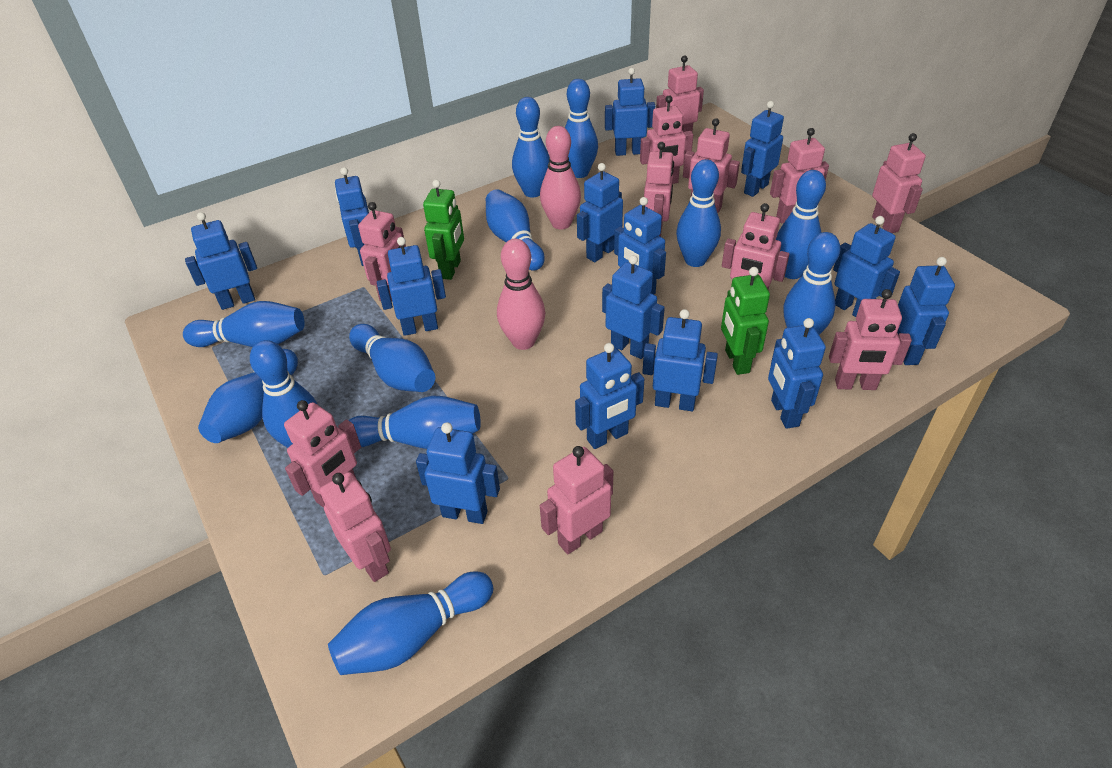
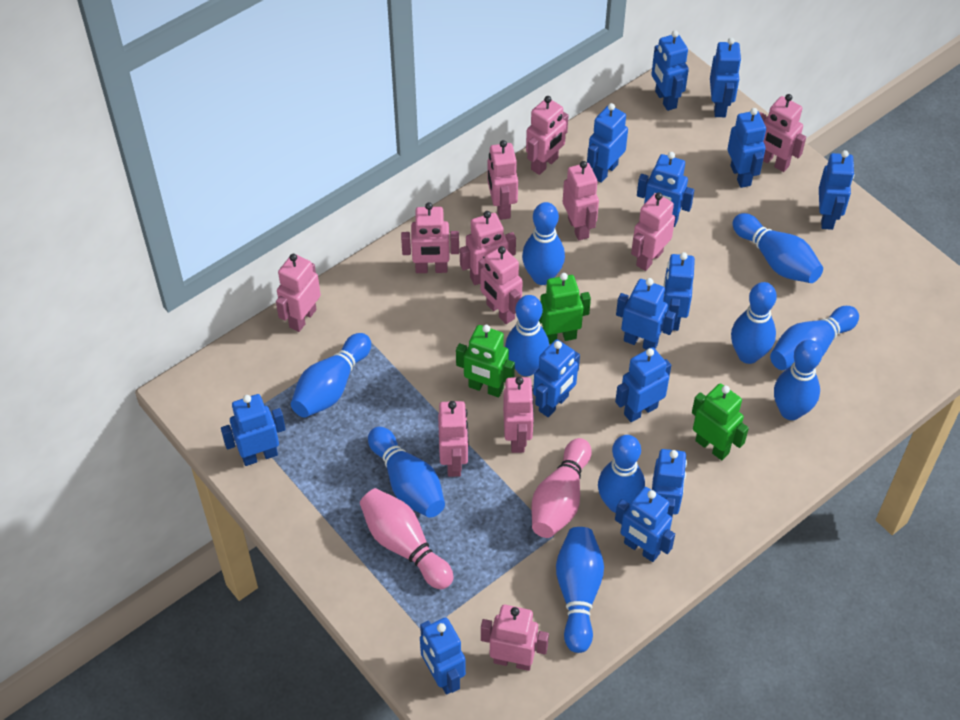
blue bowling pin: [183,301,305,347] [198,349,298,443] [250,340,318,448] [328,571,493,675] [349,324,435,392] [349,395,481,449] [486,189,545,271] [512,97,550,198] [565,79,598,178] [676,159,721,267] [776,170,826,279] [784,232,841,335] = 12 -> [291,333,371,418] [368,427,445,518] [505,295,549,376] [522,202,565,285] [556,527,604,653] [598,435,645,513] [731,282,777,364] [733,213,823,283] [770,306,859,370] [774,340,822,420] = 10
green robot: [423,180,464,280] [721,267,770,375] = 2 -> [456,325,515,397] [539,273,591,344] [692,383,749,460] = 3

